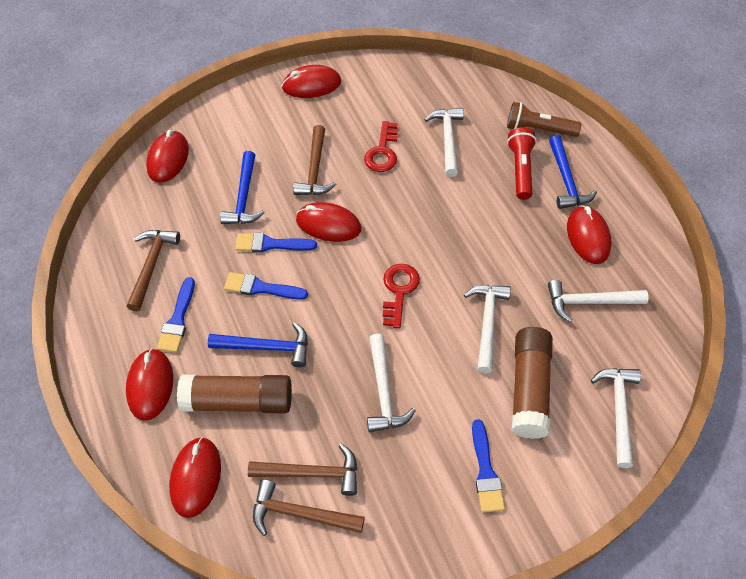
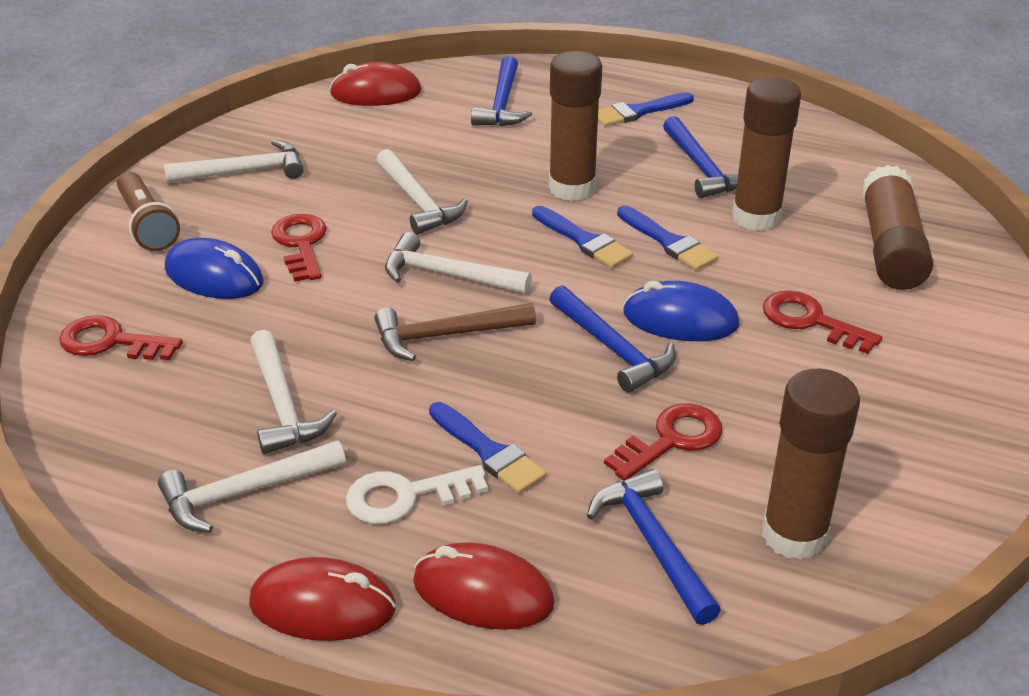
blue hammer: [208,322,308,367] [220,151,265,224] [549,135,597,209] = 3 -> [471,56,532,126] [549,285,676,393] [587,469,721,625] [663,116,738,198] = 4
blue mouse: none = 0 -> [165,238,263,299] [623,281,739,341] = 2
brown glue stick: [177,375,292,413] [512,327,553,439] = 2 -> [549,51,602,201] [732,77,801,231] [762,369,860,560] [862,165,933,290] = 4
brown hammer: [127,230,180,311] [248,444,357,496] [253,480,365,536] [293,125,336,195] = 4 -> [374,303,536,361] = 1
red flashlight: [507,127,537,200] = 1 -> none = 0
red key: [364,121,398,172] [383,264,420,328] = 2 -> [59,315,183,360] [271,214,327,282] [604,403,722,481] [763,291,882,354] = 4
red mouse: [126,348,173,421] [146,130,189,183] [169,437,221,518] [282,65,341,98] [296,202,361,242] [567,205,612,264] = 6 -> [249,557,396,641] [329,62,422,106] [413,542,555,630] = 3
white key: none = 0 -> [346,465,488,524] = 1

